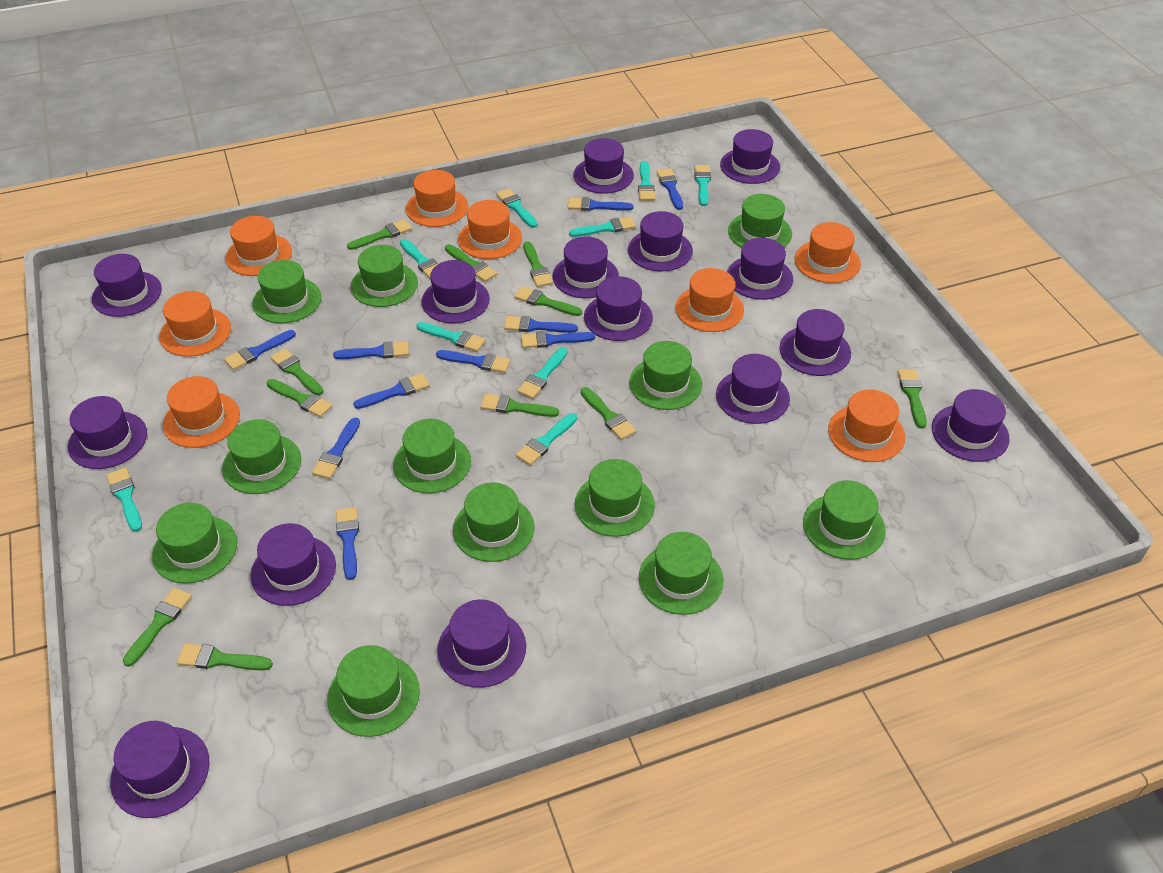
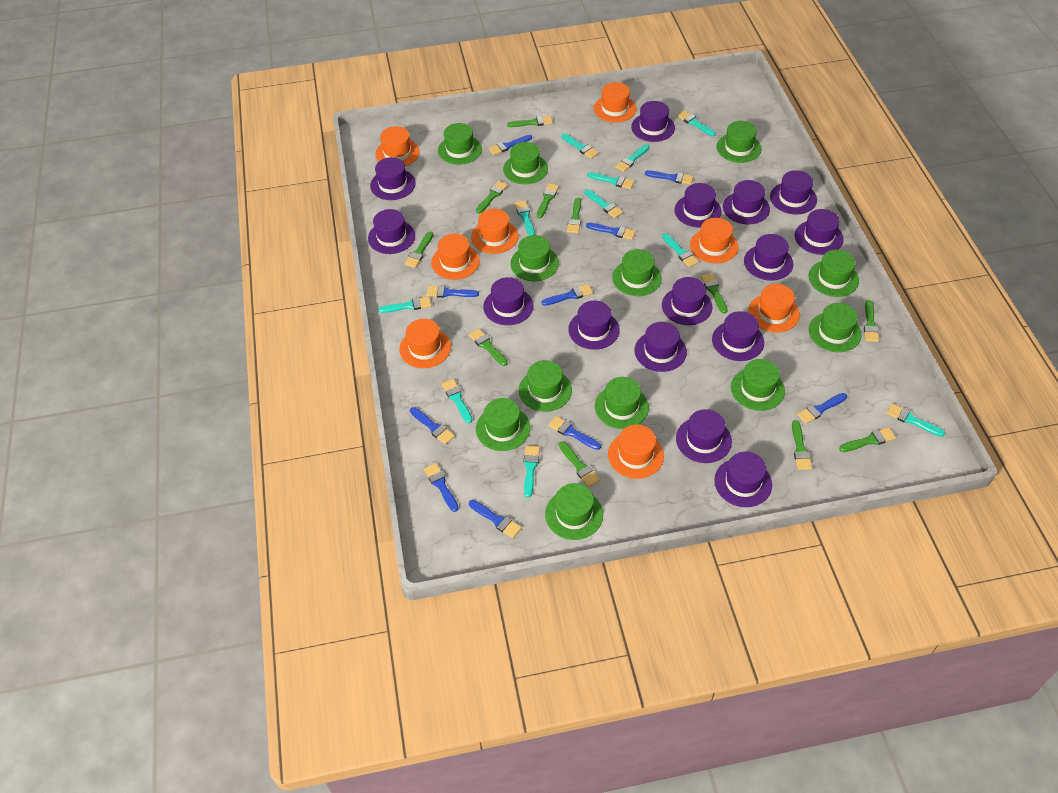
turquoise brush: [107,467,142,532] [400,239,438,279] [416,322,486,352] [496,188,538,228] [516,413,577,465] [517,347,567,399] [569,217,636,237] [638,161,655,201] [694,165,711,206] = 9 -> [378,296,431,313] [442,379,472,423] [514,200,535,236] [524,445,540,497] [561,133,599,159] [585,189,623,218] [587,172,635,189] [615,144,650,172] [662,233,699,267] [677,110,716,136] [886,403,945,437] = 11

